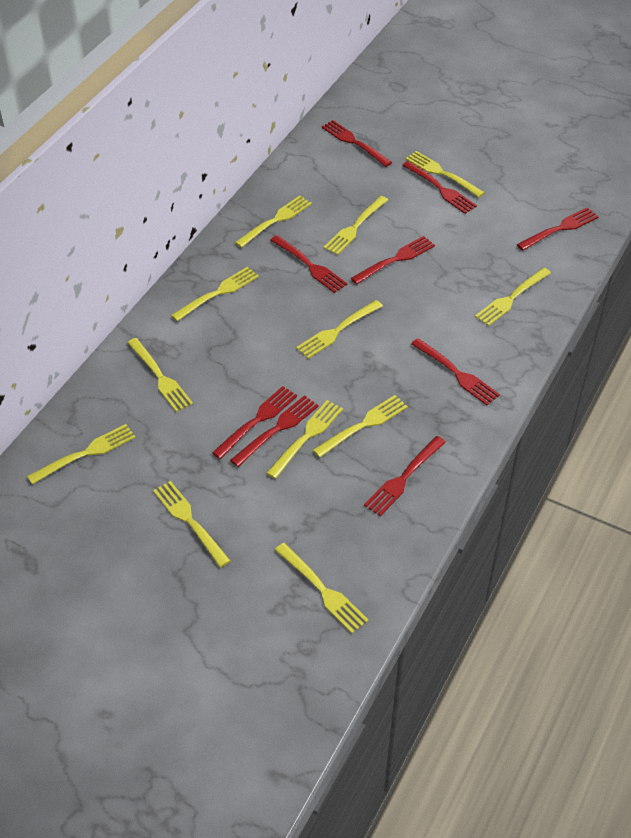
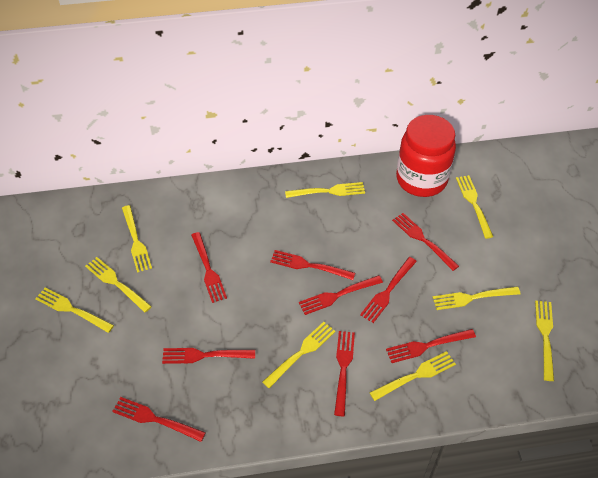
red jar: none = 0 -> [396,115,456,197] = 1
yellow fork: [27,424,136,484] [127,338,193,412] [153,481,231,567] [171,267,259,321] [235,196,312,248] [266,400,343,479] [275,543,369,633] [296,300,383,359] [313,395,408,458] [323,196,388,255] [406,151,485,197] [475,267,551,326] = 12 -> [35,287,114,333] [85,257,152,313] [122,205,152,273] [262,322,336,388] [285,182,365,198] [370,351,456,401] [433,286,521,310] [456,175,493,239] [535,300,554,381] = 9

